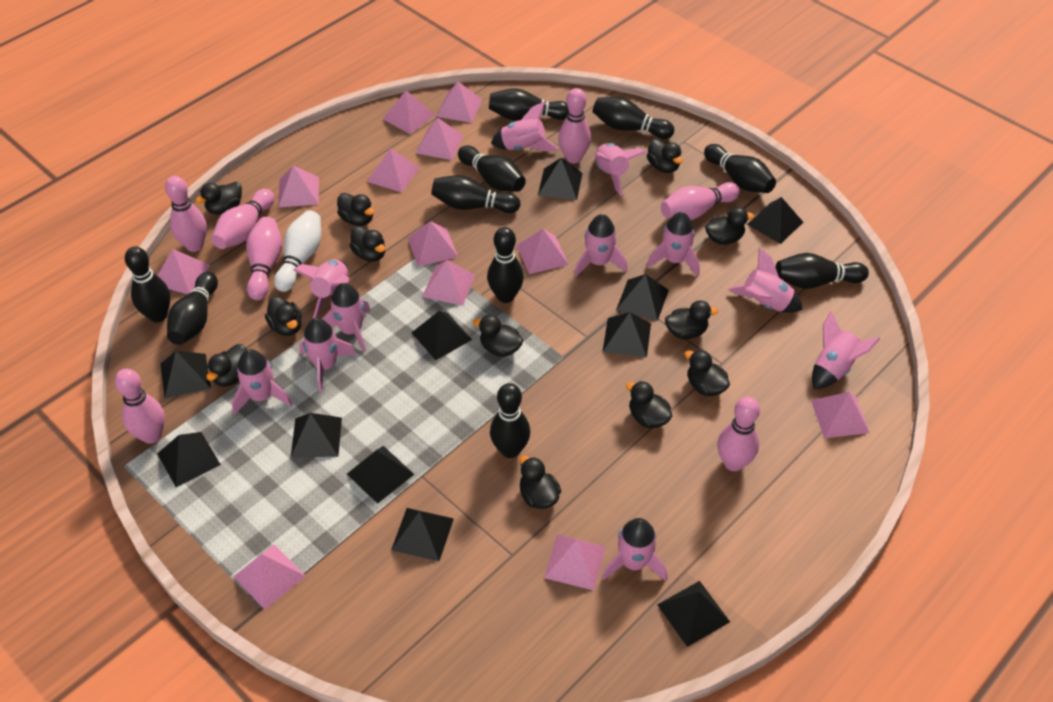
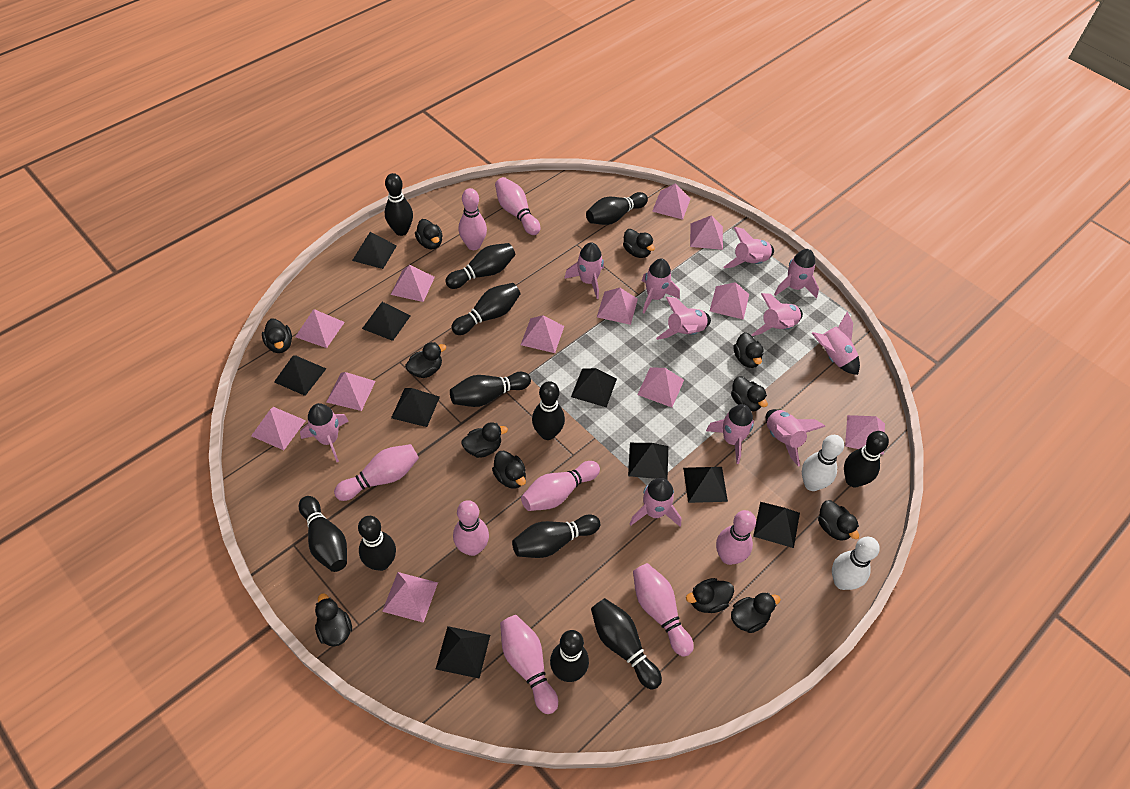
black bowling pin: [125,246,170,322] [167,272,218,345] [431,175,520,213] [458,145,526,192] [487,227,524,303] [489,88,568,121] [490,383,530,458] [592,97,674,139] [704,144,776,193] [775,253,869,289] = 10 -> [299,496,347,572] [358,516,396,571] [385,173,413,236] [446,243,515,289] [450,372,531,407] [451,283,521,335] [512,515,600,558] [532,381,565,440] [550,630,589,682] [586,192,648,225] [591,598,662,690] [844,431,889,487] = 12
black pyramid: [157,432,221,487] [161,351,211,398] [291,413,342,458] [347,446,415,504] [391,508,454,561] [411,310,472,360] [538,158,583,200] [603,312,651,357] [616,274,669,321] [657,581,730,647] [747,197,803,244] = 11 -> [274,355,326,396] [352,232,397,269] [362,302,410,341] [391,388,440,427] [436,626,490,679] [571,368,617,407] [628,443,668,480] [683,467,728,503] [753,502,800,548] = 9
pink bowling pin: [115,369,165,444] [165,176,207,252] [211,189,274,249] [246,217,282,300] [558,88,591,163] [661,182,740,220] [718,397,760,471] = 7 -> [334,444,419,501] [453,500,489,556] [458,188,487,250] [495,177,540,235] [500,615,558,714] [521,461,600,511] [633,563,694,657] [716,510,756,565] = 8
white bowling pin: [274,210,321,292] = 1 -> [802,435,844,491] [832,537,880,590] = 2

